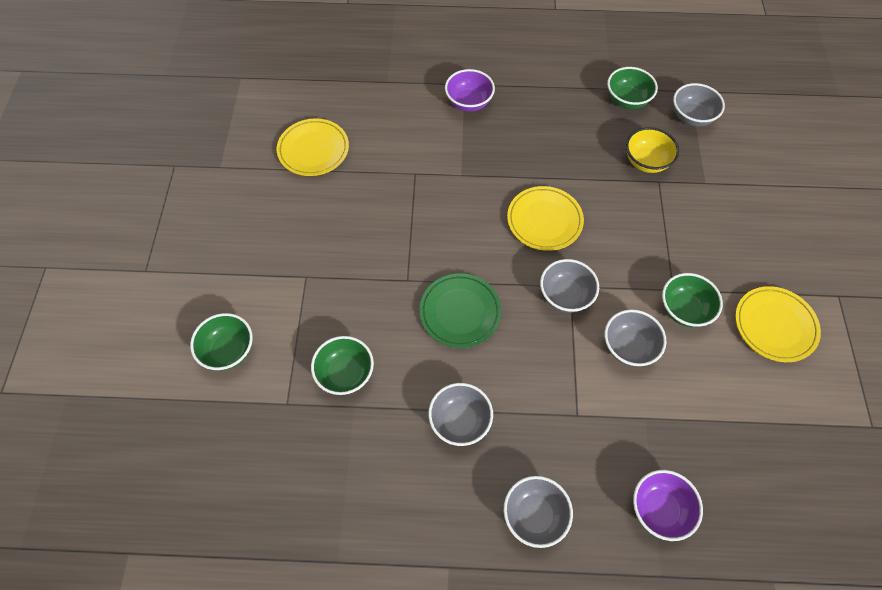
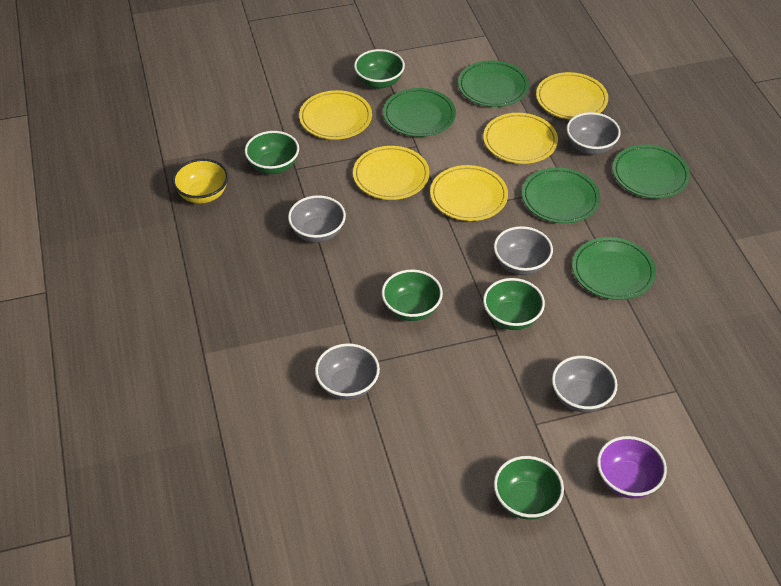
green bowl: [190,313,253,370] [311,336,374,395] [607,67,658,109] [662,273,723,327] = 4 -> [245,131,299,174] [354,49,405,89] [381,269,443,321] [483,278,545,330] [494,456,564,520] = 5
green plate: [419,273,502,348] = 1 -> [383,88,456,137] [458,60,529,107] [522,167,600,224] [572,237,656,300] [613,145,690,199] = 5
purple bowl: [445,69,495,112] [633,470,703,541] = 2 -> [597,436,667,498] = 1
yellow plate: [277,118,349,176] [507,186,584,251] [735,286,821,362] = 3 -> [299,90,372,140] [353,146,429,200] [430,165,508,221] [483,113,558,164] [536,72,608,120] = 5

